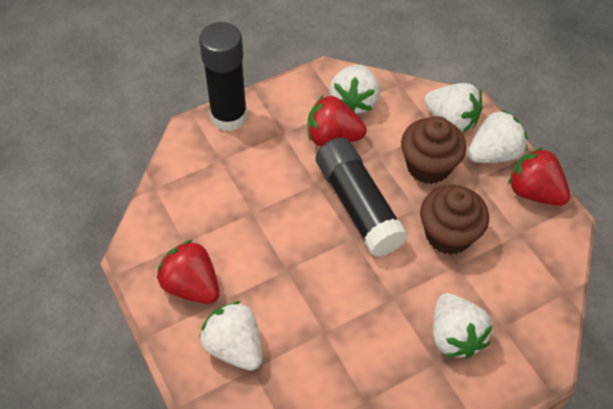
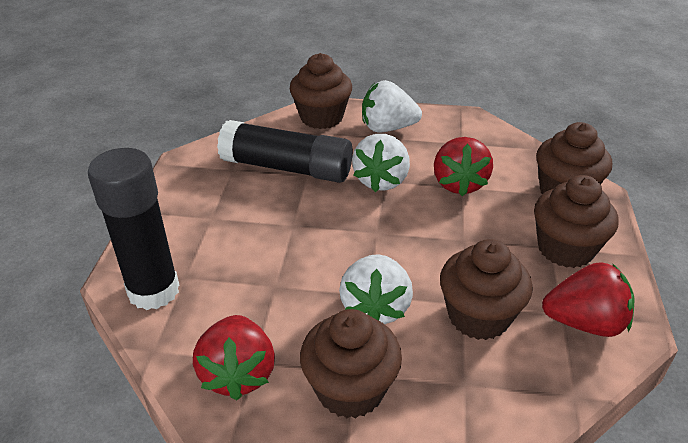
brown cupcake: [401,116,466,184] [420,185,489,255] = 2 -> [290,53,352,129] [300,309,402,418] [440,239,533,340] [534,175,619,268] [536,122,612,194] = 5
white strawberry: [199,301,262,371] [330,65,380,114] [424,83,483,133] [433,293,493,359] [468,110,527,163] = 5 -> [339,254,413,324] [352,134,410,192] [362,80,422,132] = 3

